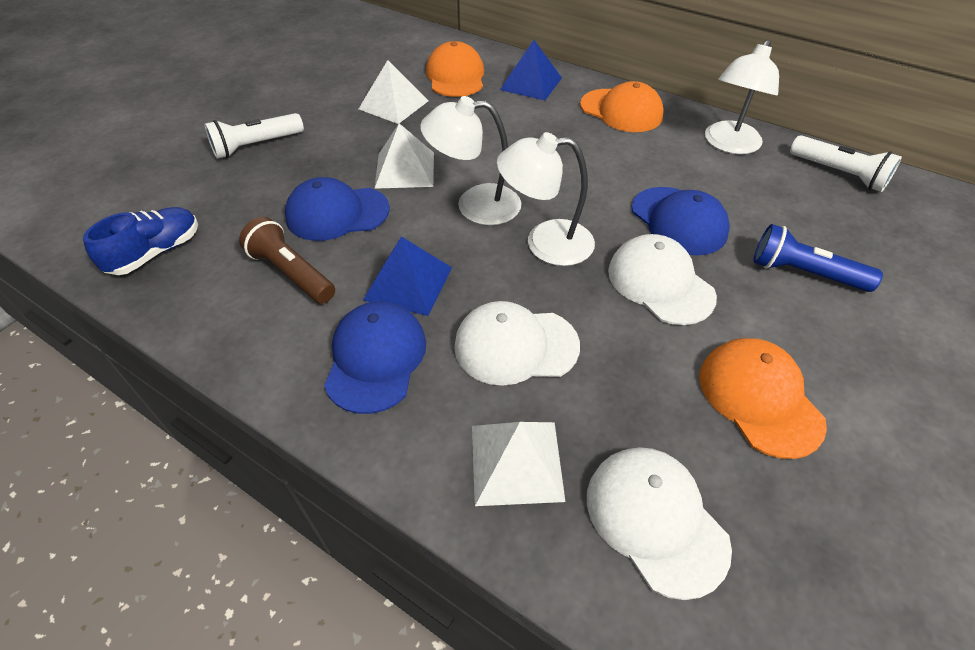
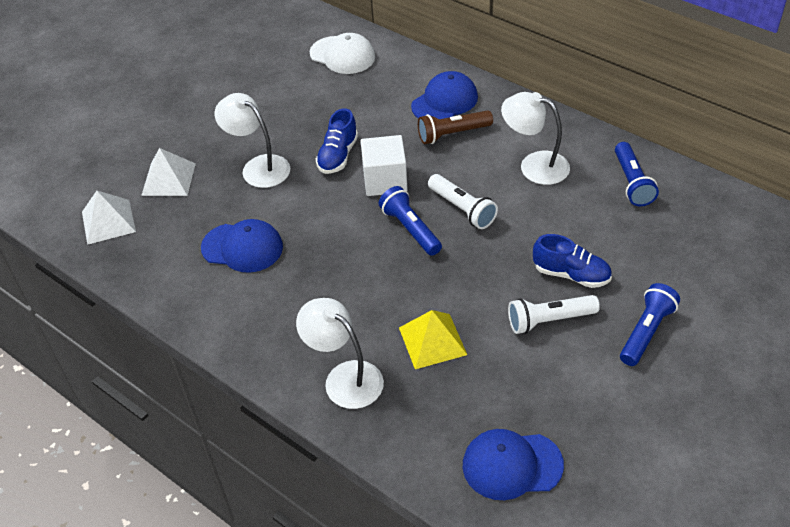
blue flashlight: [753,224,883,292] = 1 -> [379,186,442,256] [615,142,659,206] [620,283,680,366] = 3
blue pyramid: [363,236,452,316] [500,40,562,101] = 2 -> none = 0
blue shoe: [83,207,198,275] = 1 -> [316,108,358,174] [533,234,612,288] = 2
orange cap: [426,41,484,97] [580,81,664,132] [699,338,827,459] = 3 -> none = 0
white cap: [454,301,580,386] [587,447,732,600] [608,234,717,325] = 3 -> [310,33,375,74] = 1
white cube: none = 0 -> [361,135,408,196] = 1
white pyramid: [359,60,429,124] [374,123,434,189] [472,422,566,506] = 3 -> [82,191,136,245] [141,148,196,196] = 2
yellow pyramid: none = 0 -> [399,310,467,369] = 1

